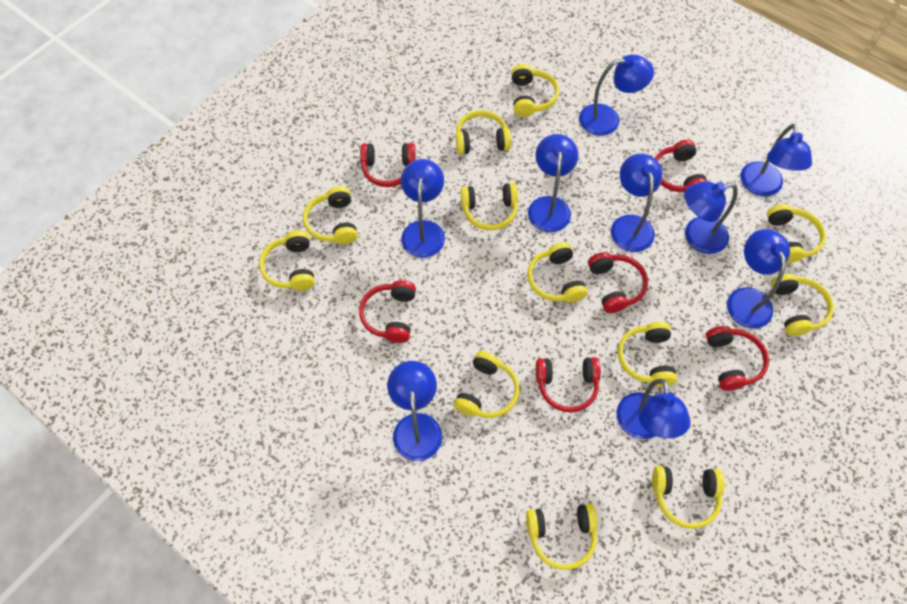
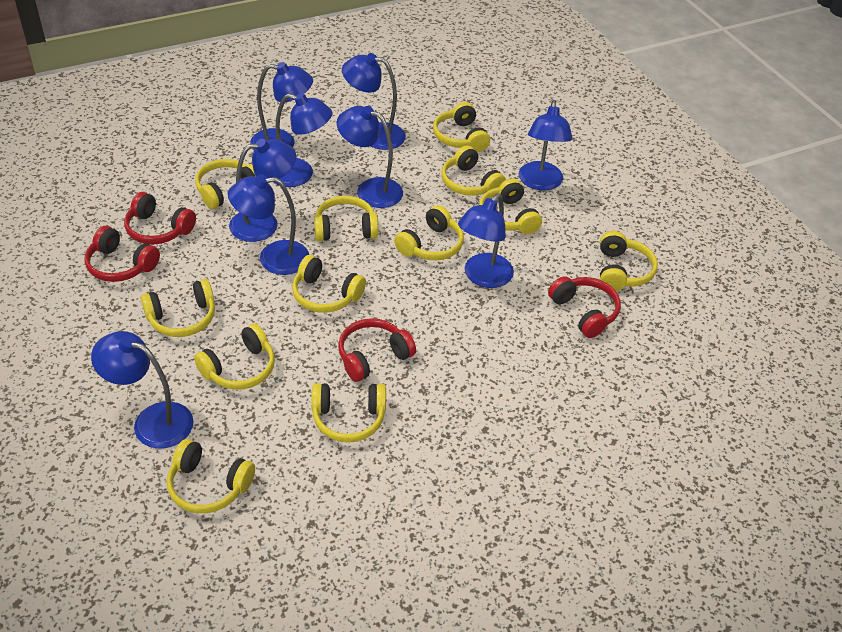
red headphones: [359,280,416,343] [360,143,416,187] [536,357,601,413] [588,252,648,313] [655,140,707,192] [706,326,769,391] = 6 -> [84,226,160,282] [124,192,196,244] [338,318,416,382] [548,276,621,338] = 4

